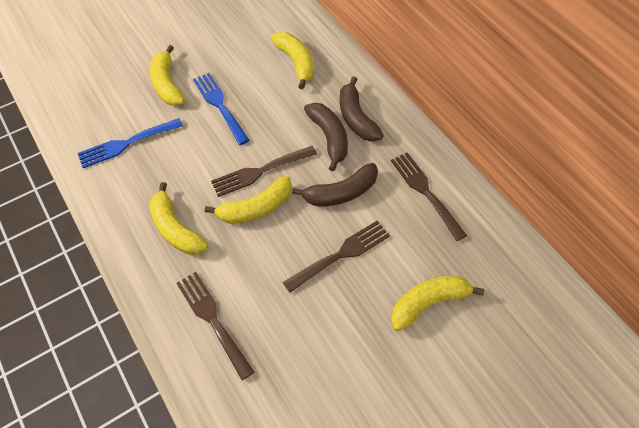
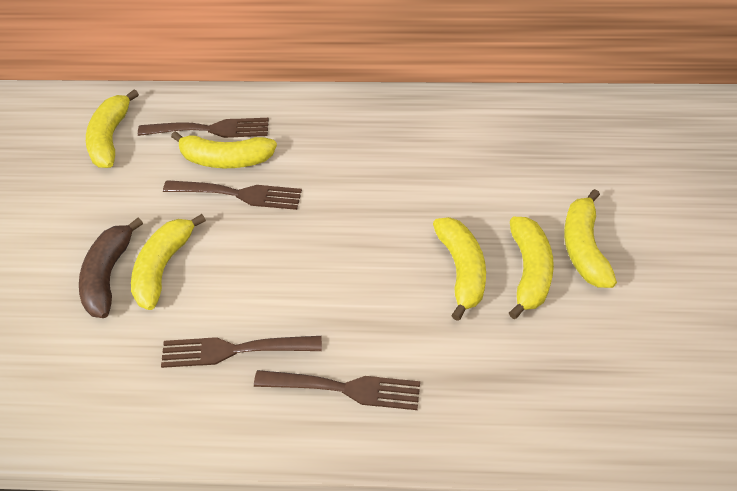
blue fork: [77,118,183,168] [193,73,249,145] = 2 -> none = 0
brown banana: [292,163,378,206] [304,103,348,171] [340,76,384,142] = 3 -> [79,218,143,318] = 1
yellow banana: [149,182,208,254] [150,45,185,106] [205,176,292,224] [271,32,314,89] [391,275,484,332] = 5 -> [86,89,139,168] [131,214,206,310] [171,131,277,168] [433,217,486,321] [509,217,554,319] [564,189,617,288] = 6

